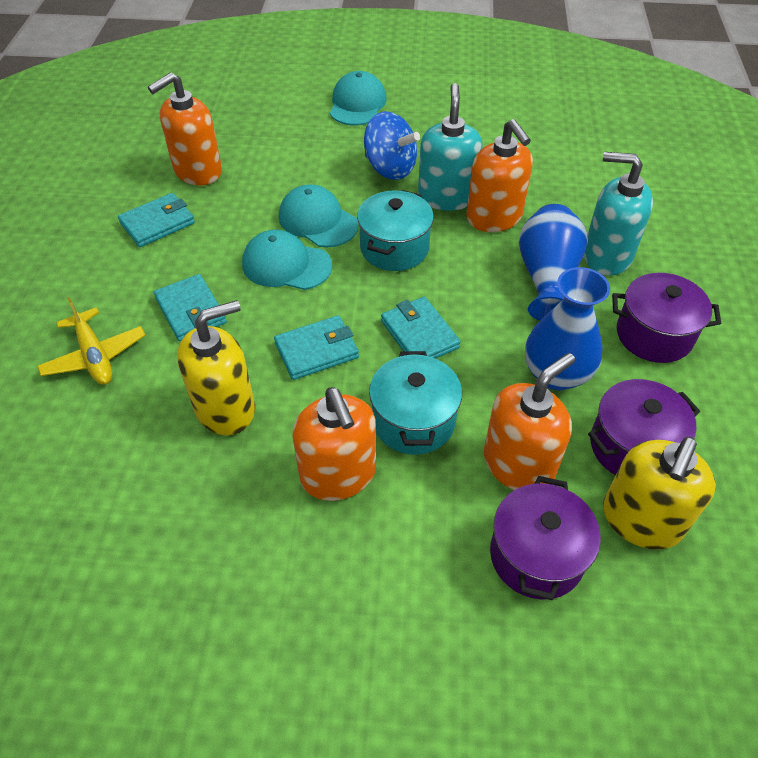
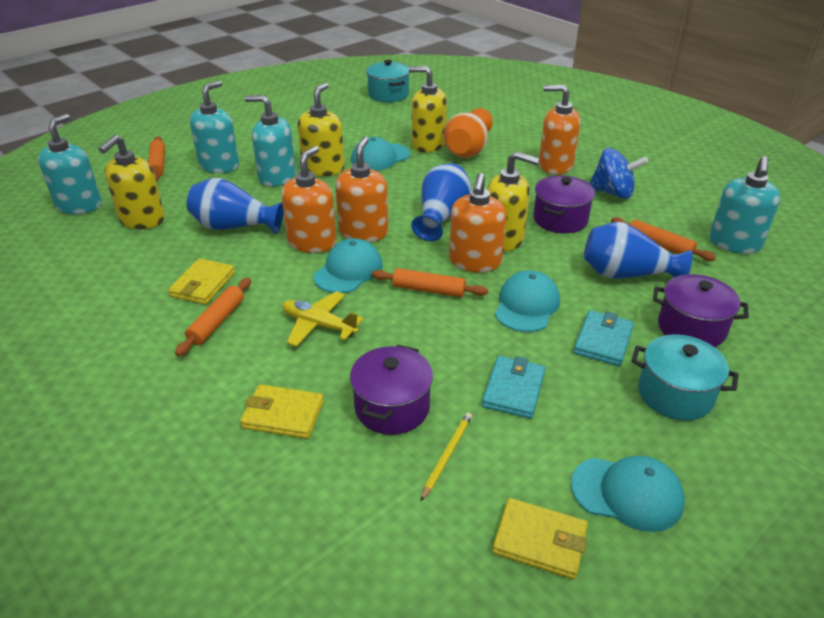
blue vase: [519,204,588,320] [525,267,610,391] = 2 -> [187,178,284,234] [411,163,472,241] [584,222,693,279] = 3
orange rolling pin: none = 0 -> [148,136,165,181] [175,278,251,356] [372,268,488,297] [611,217,716,261] = 4
orange vase: none = 0 -> [444,108,493,158] = 1
turquoise cap: [242,230,332,290] [279,185,358,247] [330,71,387,126] = 3 -> [313,238,383,293] [351,137,410,171] [495,270,560,332] [571,456,685,532] = 4
turquoise soap dispenser: [418,83,483,211] [584,152,653,276] = 2 -> [38,114,102,214] [190,80,239,173] [245,95,296,187] [709,156,781,254] = 4
turquoise wallet: [118,193,195,247] [154,274,227,341] [274,315,359,380] [381,297,461,359] = 4 -> [482,356,546,419] [574,310,634,366] = 2
yellow pencil: none = 0 -> [421,413,472,501] = 1
yellow soap dispenser: [177,300,255,435] [603,436,716,550] = 2 -> [99,135,165,229] [298,82,345,176] [409,66,447,152] [487,151,539,252] = 4
yellow wallet: none = 0 -> [168,258,235,305] [240,384,324,439] [493,498,588,579] = 3

